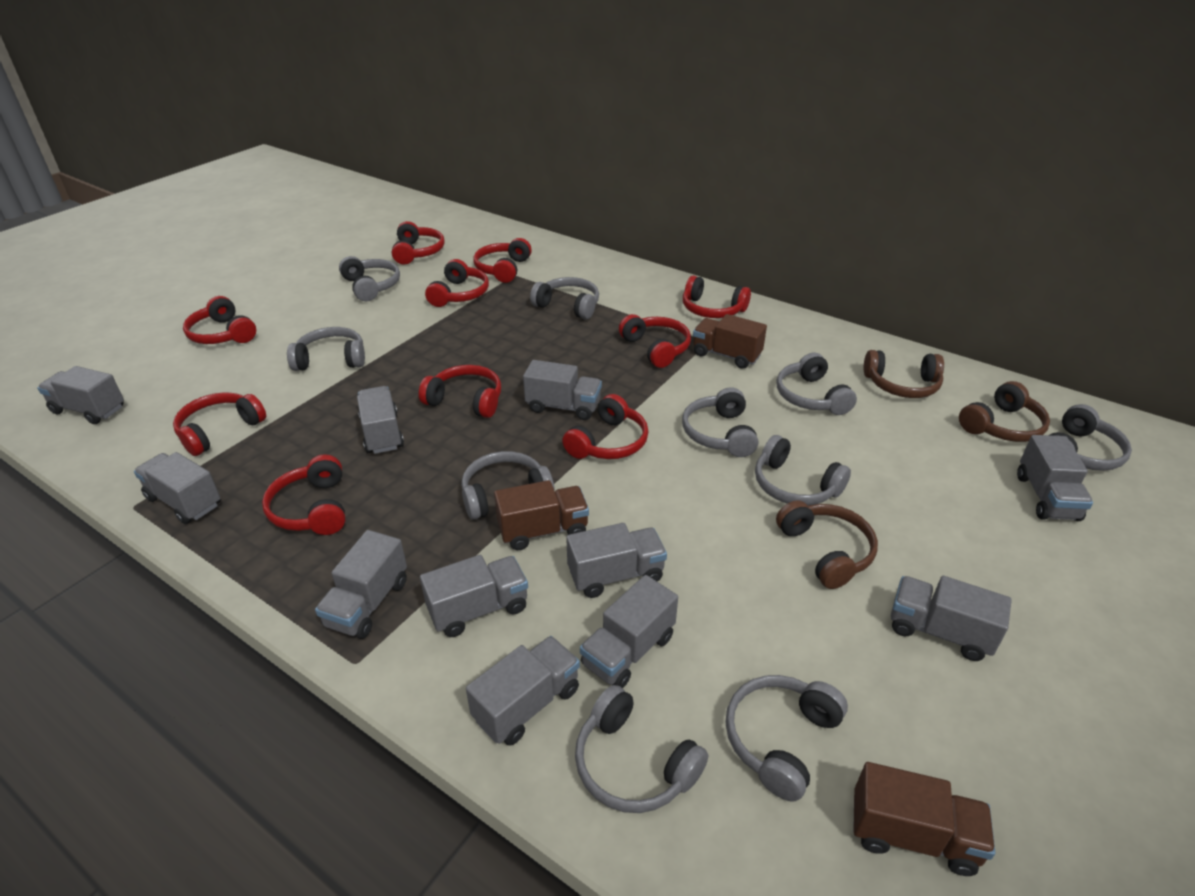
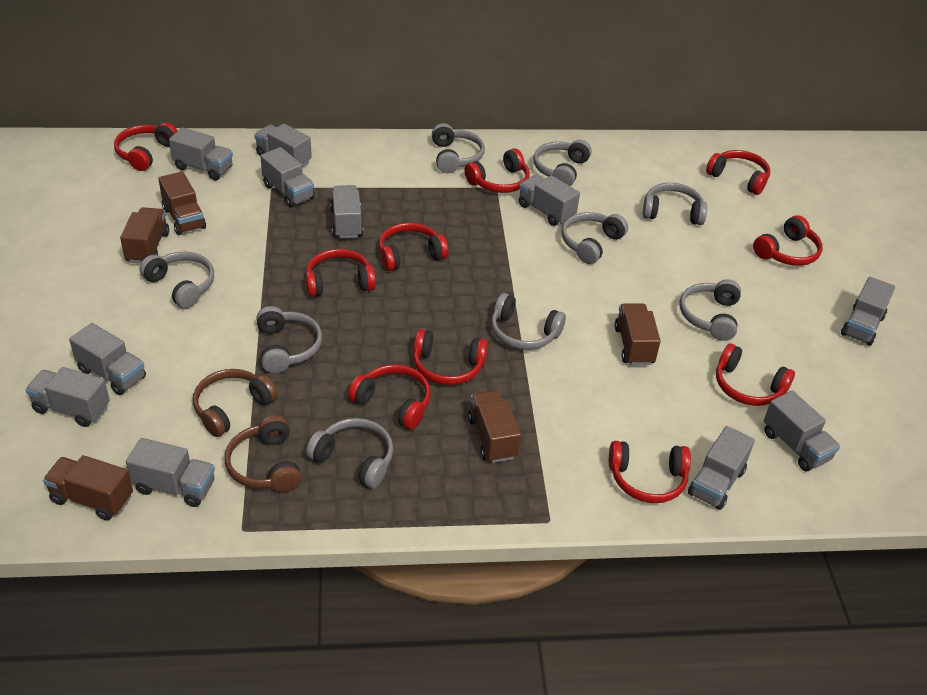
brown headphones: [776,500,878,589] [864,350,944,398] [959,381,1050,442] = 3 -> [193,369,278,437] [225,415,302,492] = 2
brown truck: [494,480,589,550] [693,314,767,369] [853,762,995,876] = 3 -> [43,455,133,521] [120,207,169,264] [158,171,206,235] [468,390,521,463] [614,304,661,365] = 5
grey headphones: [287,327,365,371] [339,256,400,301] [461,451,555,520] [530,277,599,320] [575,685,708,813] [682,387,758,457] [726,675,848,802] [755,435,851,506] [776,353,857,415] [1050,404,1132,471] = 10 -> [140,252,214,309] [256,306,322,373] [306,418,393,489] [432,123,485,173] [491,293,566,350] [533,140,592,186] [562,212,628,264] [643,183,707,225] [680,279,741,341] = 9

